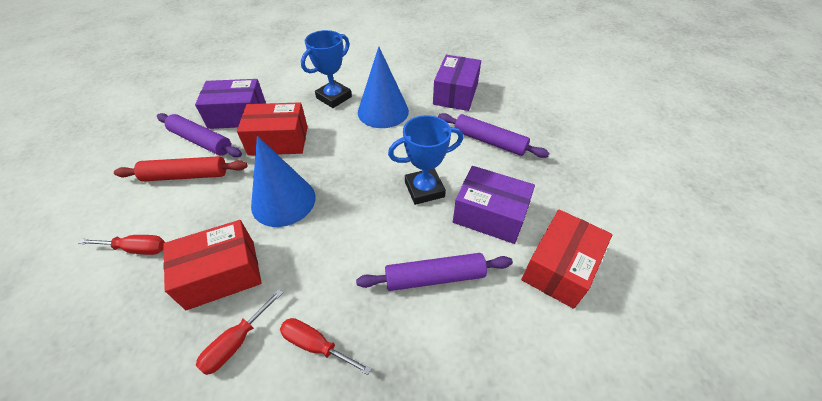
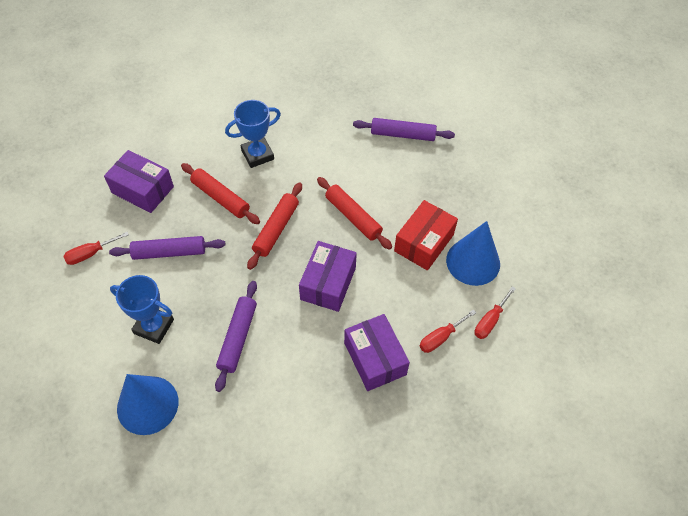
red box: [163,220,262,310] [237,102,308,156] [521,209,612,309] = 3 -> [394,200,458,271] = 1
red rolling pin: [114,156,248,181] = 1 -> [181,163,260,224] [247,183,302,270] [317,177,392,250] = 3

